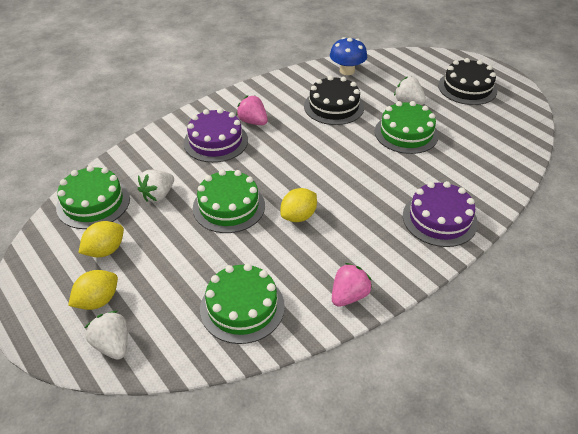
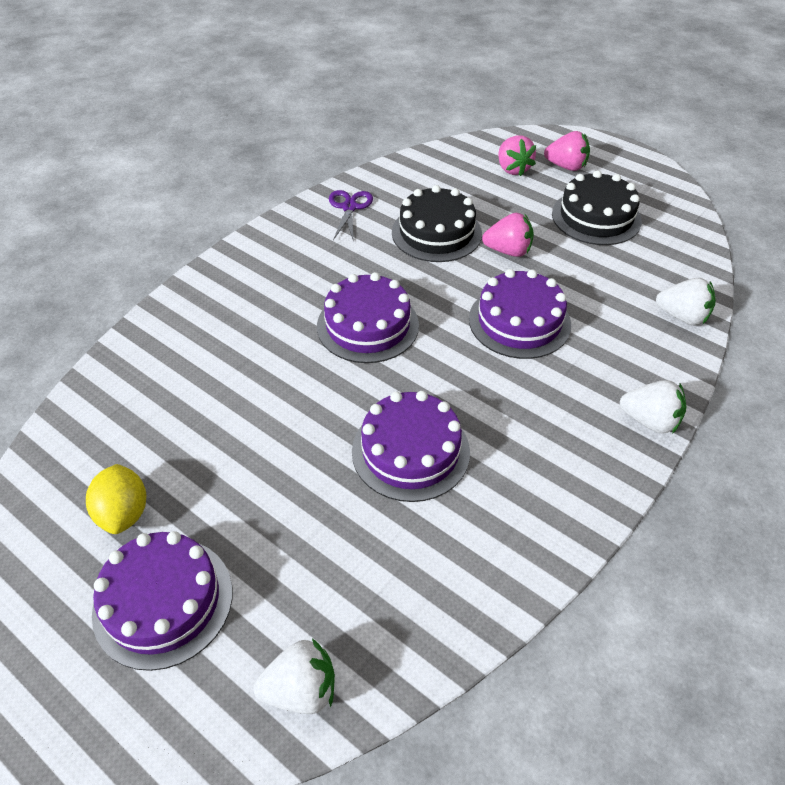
blue mushroom: [330,37,367,75] = 1 -> none = 0
green cake: [56,166,130,229] [193,169,265,233] [200,263,285,344] [375,101,439,154] = 4 -> none = 0
pink strawberry: [236,95,268,125] [332,263,372,307] = 2 -> [482,213,534,257] [498,136,536,176] [544,131,590,171] = 3
purple cake: [183,108,248,163] [403,181,478,247] = 2 -> [92,531,232,671] [317,272,419,363] [352,391,470,502] [469,269,571,359] = 4
purple scissors: none = 0 -> [329,190,373,242] = 1
yellow lemon: [68,270,118,310] [78,221,124,257] [281,188,317,222] = 3 -> [86,464,147,534] = 1

